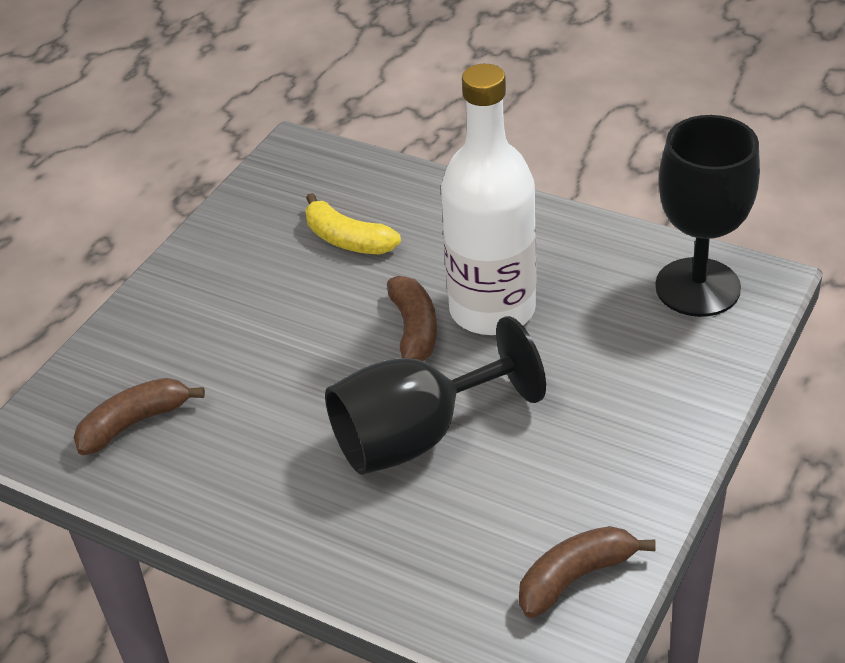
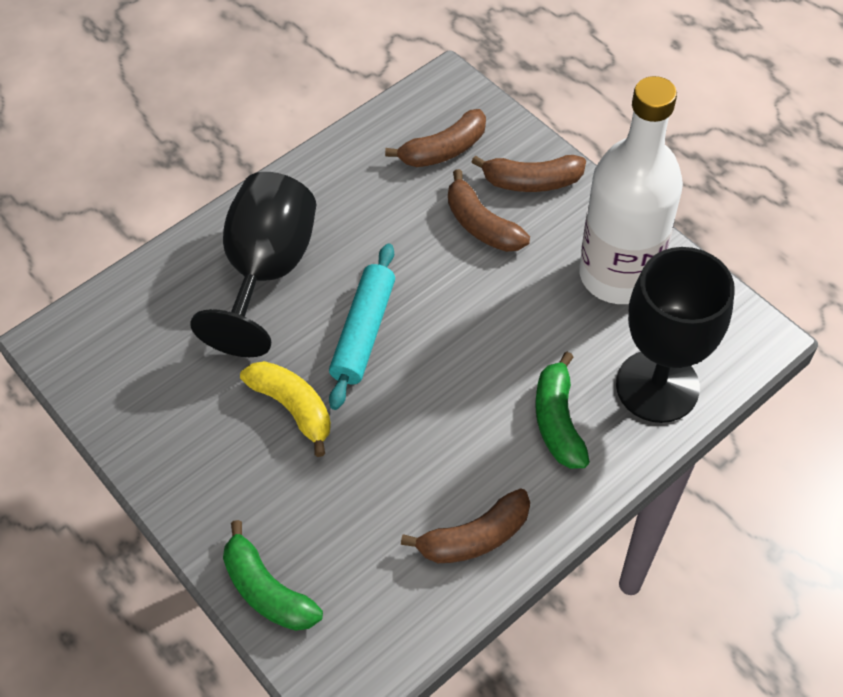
brown banana: [74,378,205,455] [387,276,437,361] [519,526,656,618] = 3 -> [385,109,486,167] [401,488,530,563] [448,169,530,252] [471,155,586,192] = 4
green banana: none = 0 -> [223,520,323,631] [536,352,590,468] = 2
turquoise rolling pin: none = 0 -> [329,243,395,410] = 1

